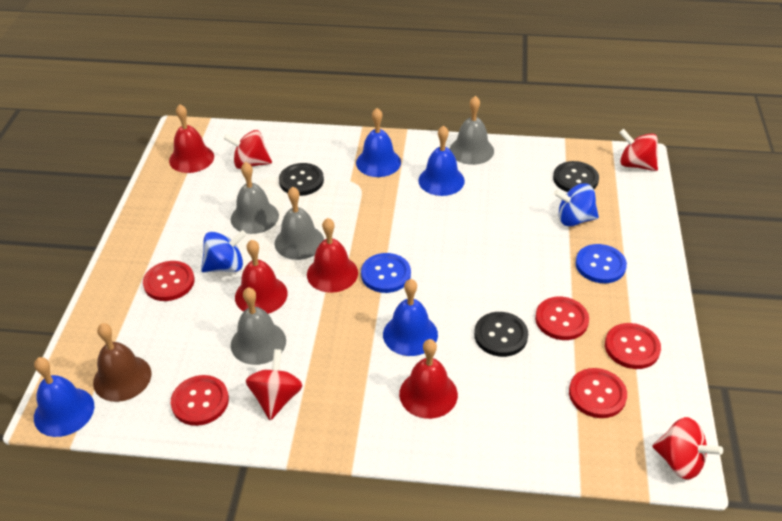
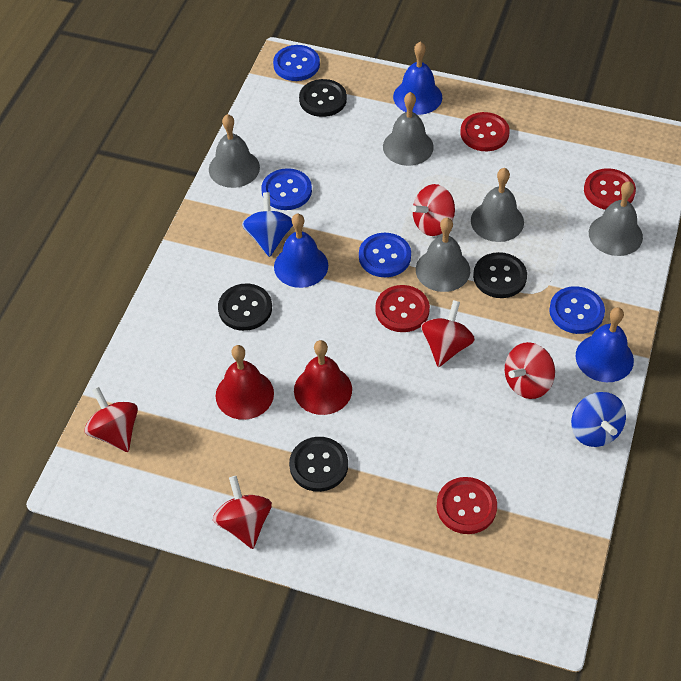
black button: [279,163,324,196] [474,312,528,357] [553,161,599,192] = 3 -> [218,284,272,331] [289,437,348,492] [299,79,347,117] [473,252,527,298] = 4
blue bell: [34,357,94,437] [356,108,401,177] [383,279,438,356] [418,125,465,196] = 4 -> [274,214,328,288] [393,41,442,115] [576,307,634,382] = 3
blue button: [361,253,411,293] [576,244,627,283] = 2 -> [261,168,312,210] [273,45,320,81] [359,233,411,277] [549,286,605,334] = 4
brown bell: [93,323,151,402] = 1 -> none = 0
grey bell: [231,162,279,234] [231,287,286,365] [275,187,324,260] [450,96,494,165] = 4 -> [209,114,260,188] [383,92,434,166] [416,218,470,292] [471,168,524,242] [589,181,643,256] = 5
red bell: [169,104,214,173] [235,240,288,314] [307,218,358,293] [399,339,458,419] = 4 -> [216,345,274,420] [294,340,352,415] = 2
red button: [143,261,195,301] [171,375,229,426] [535,297,589,340] [569,368,627,418] [605,323,661,369] = 5 -> [375,285,430,332] [437,477,497,534] [460,112,510,151] [584,168,636,210] = 4
red spinning top: [223,130,272,169] [245,349,303,420] [619,129,658,171] [652,417,723,480] = 4 -> [85,387,138,452] [213,476,272,549] [411,184,455,236] [421,300,475,367] [505,342,555,399] = 5

